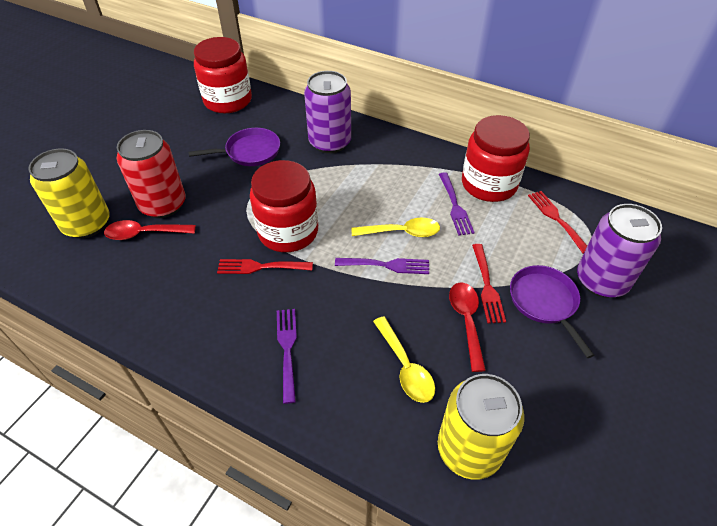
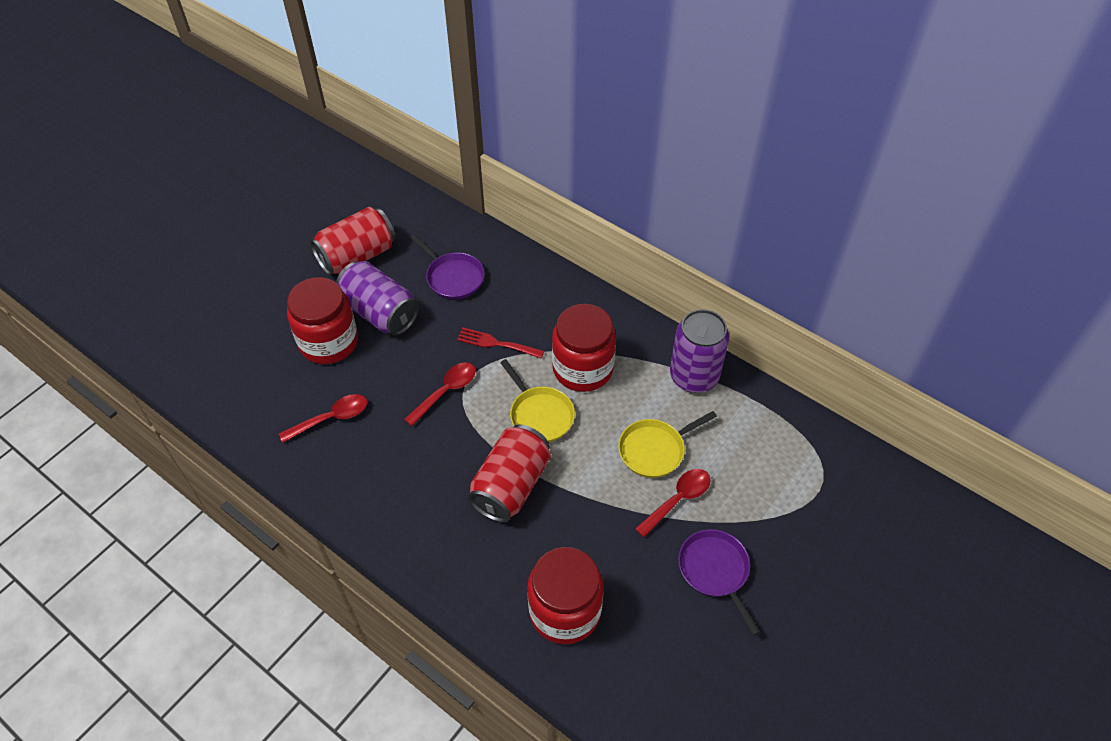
purple fork: [277,309,297,404] [335,258,429,274] [439,172,475,236] = 3 -> none = 0
red can: [117,130,186,218] = 1 -> [310,207,396,275] [468,424,551,523] = 2
red fork: [217,259,313,274] [472,244,506,323] [528,191,587,254] = 3 -> [457,328,544,359] = 1
red spoon: [104,220,196,240] [449,282,486,372] = 2 -> [279,394,367,443] [404,362,476,426] [635,469,711,537] = 3
yellow can: [28,148,110,238] [438,374,524,480] = 2 -> none = 0
yellow pan: none = 0 -> [500,359,575,442] [618,411,717,478] = 2
yellow spoon: [352,218,440,237] [373,316,435,403] = 2 -> none = 0

